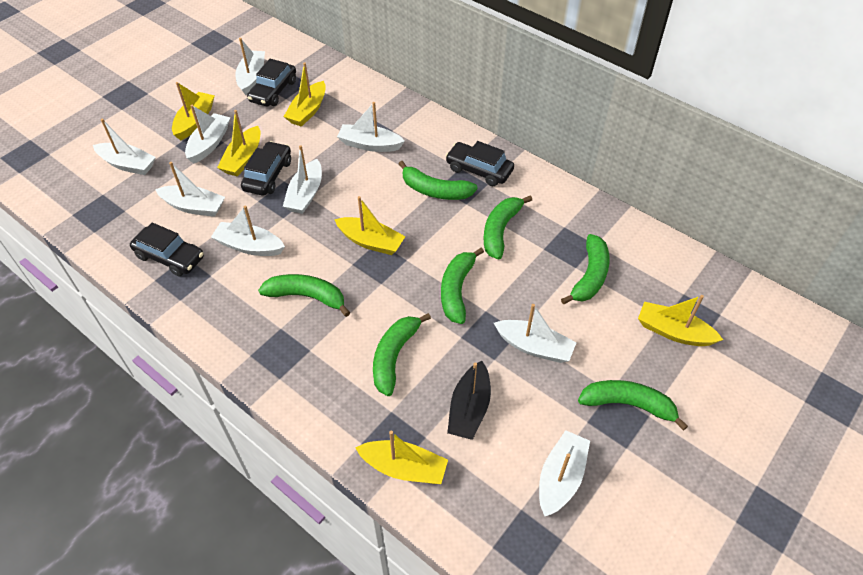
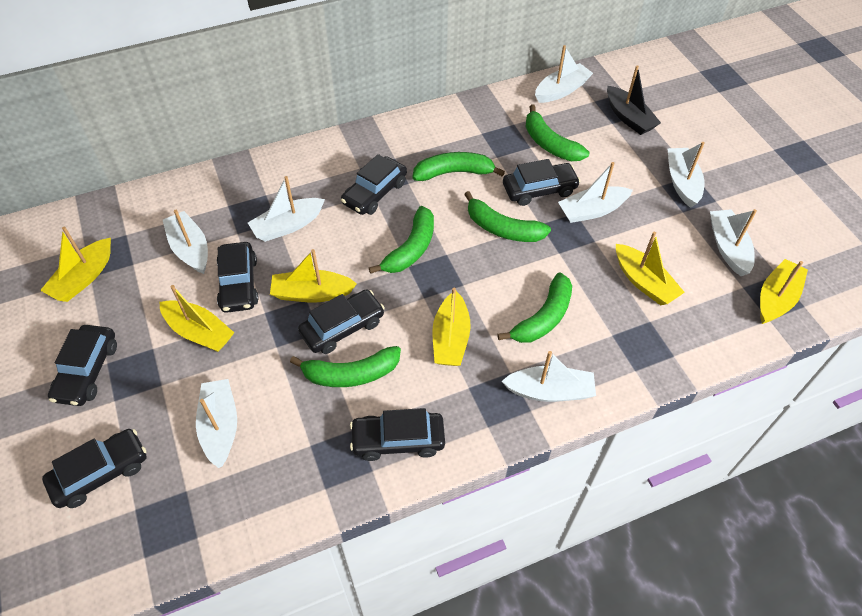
black car: [130,223,204,277] [241,141,291,196] [247,59,296,106] [445,141,514,186] = 4 -> [42,429,147,508] [48,325,117,406] [217,242,259,313] [298,289,385,354] [341,154,407,215] [350,408,445,461] [503,159,581,206] = 7
green banana: [258,274,350,317] [373,313,431,396] [399,161,478,200] [441,248,484,324] [484,195,532,260] [561,234,610,304] [578,380,688,431] = 7 -> [290,346,401,387] [369,206,434,274] [412,152,505,181] [464,191,551,242] [497,273,572,343] [525,104,589,161] = 6
white boat: [93,119,156,175] [155,162,225,217] [185,105,230,163] [211,205,285,256] [235,38,265,95] [283,145,322,214] [337,102,405,152] [494,304,577,363] [539,430,590,516] = 9 -> [163,210,208,274] [196,379,237,468] [248,176,325,242] [501,351,596,402] [535,45,593,103] [558,162,633,223] [667,142,705,208] [710,209,757,276] = 8

